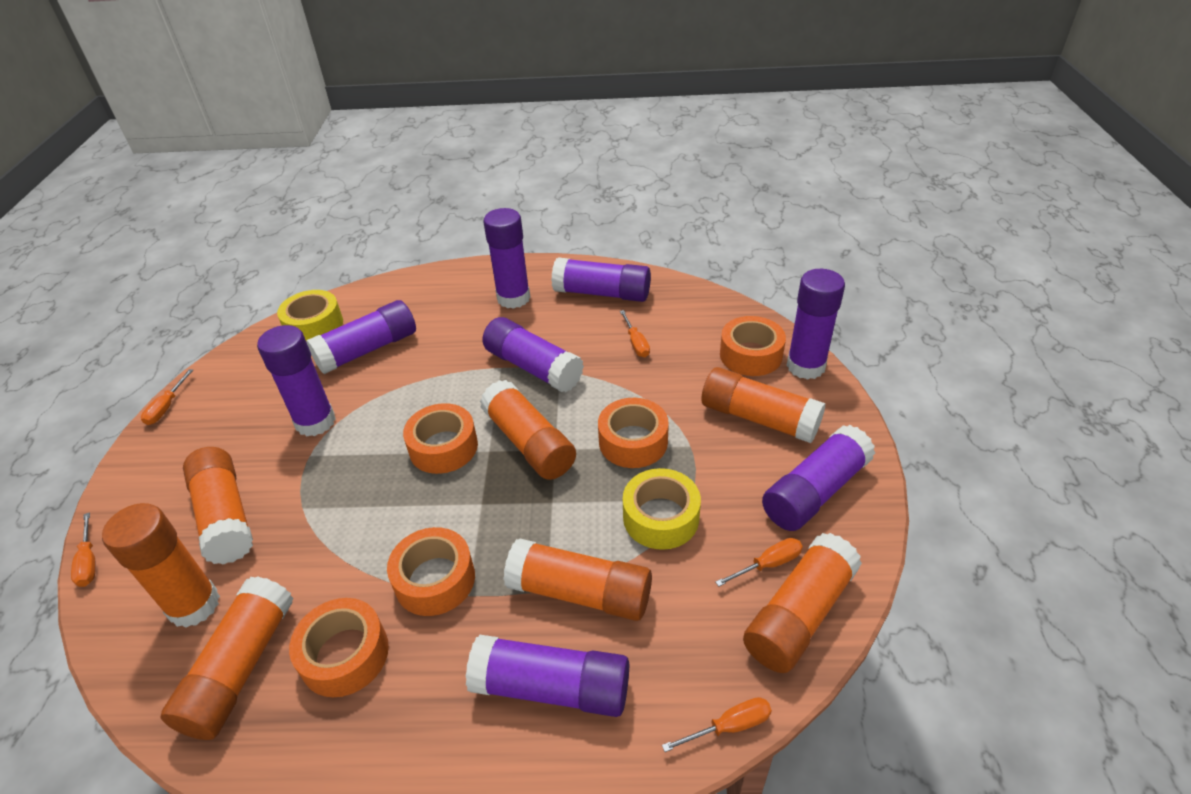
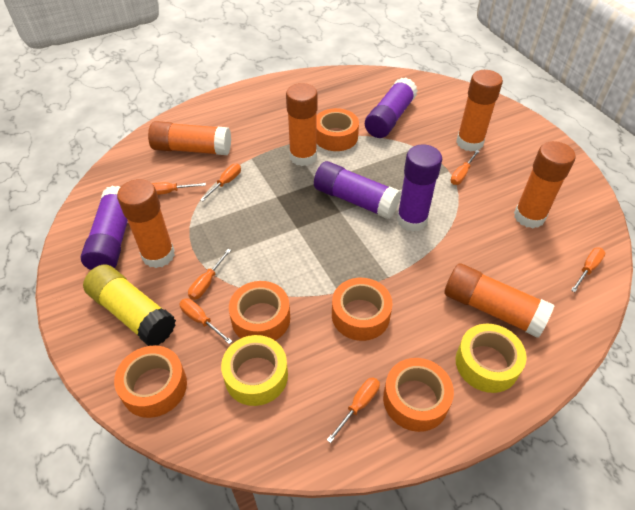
orange glue stick: [102,503,220,628] [160,577,294,740] [183,447,253,565] [480,380,576,480] [503,538,652,621] [701,367,826,443] [743,533,862,673] = 7 -> [117,179,175,268] [148,121,231,155] [286,83,318,166] [444,263,554,338] [456,70,503,152] [514,141,576,228] = 6
orange screwdriver: [71,512,96,587] [141,369,193,425] [620,310,650,357] [662,697,772,752] [715,538,803,587] = 5 -> [152,182,206,195] [179,298,233,344] [188,249,231,300] [200,164,241,201] [327,377,380,443] [450,150,480,185] [571,247,605,292] = 7
purple glue stick: [257,325,336,436] [306,300,416,374] [466,635,629,717] [482,317,584,392] [484,208,530,309] [551,257,651,302] [762,425,875,531] [786,269,845,380] = 8 -> [80,186,128,270] [314,161,401,219] [365,77,417,138] [397,144,442,232] = 4
yellow glue stick: none = 0 -> [83,265,176,346] = 1

